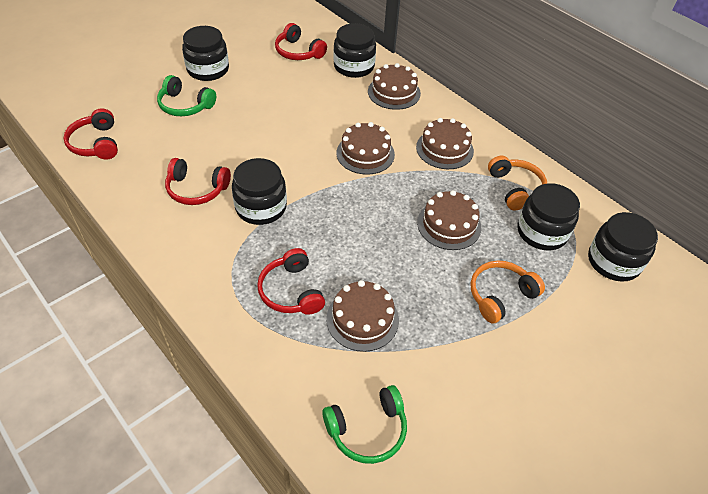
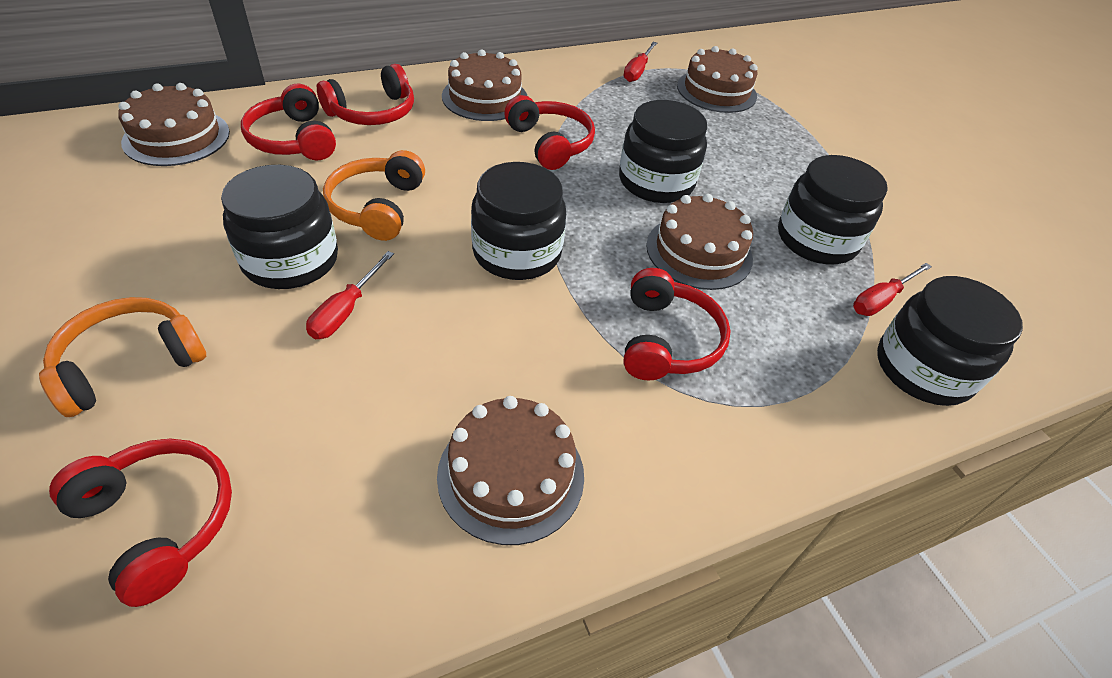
green headphones: [157,75,216,116] [322,385,407,464] = 2 -> none = 0
red headphones: [63,108,118,160] [165,158,231,205] [257,248,325,315] [275,23,327,60] = 4 -> [49,439,232,607] [241,84,336,161] [317,64,414,125] [504,95,595,170] [623,268,731,380] = 5
red screwdriver: none = 0 -> [306,251,394,339] [623,42,657,82] [853,263,932,316] = 3

